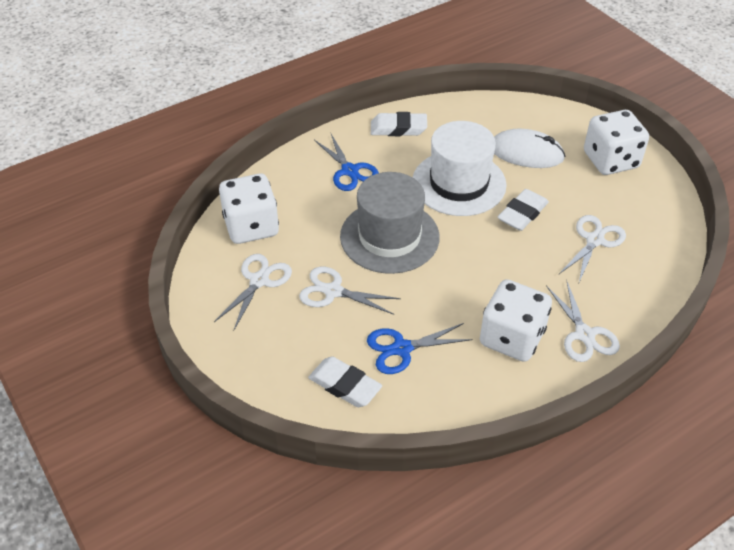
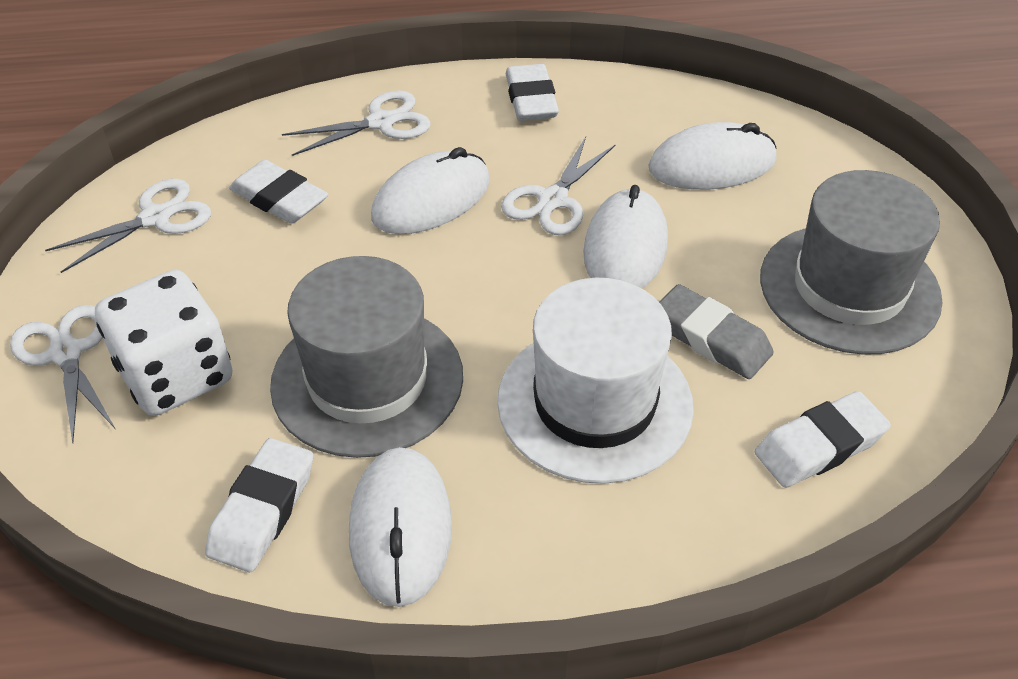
blue scissors: [314,134,379,191] [367,323,473,374] = 2 -> none = 0
grey eraser: none = 0 -> [659,284,773,379] = 1
grey hat: [340,172,440,274] = 1 -> [270,256,463,458] [760,170,943,355] = 2
white dice: [219,174,279,244] [480,279,552,362] [584,110,649,175] = 3 -> [95,270,232,416] = 1
white eraser: [308,356,382,407] [371,112,427,136] [497,189,549,231] = 3 -> [205,438,313,572] [229,160,328,224] [506,64,559,121] [755,391,891,488] = 4
white mouse: [494,129,565,168] = 1 -> [349,447,452,607] [371,147,490,234] [583,185,668,288] [649,122,777,190] = 4

